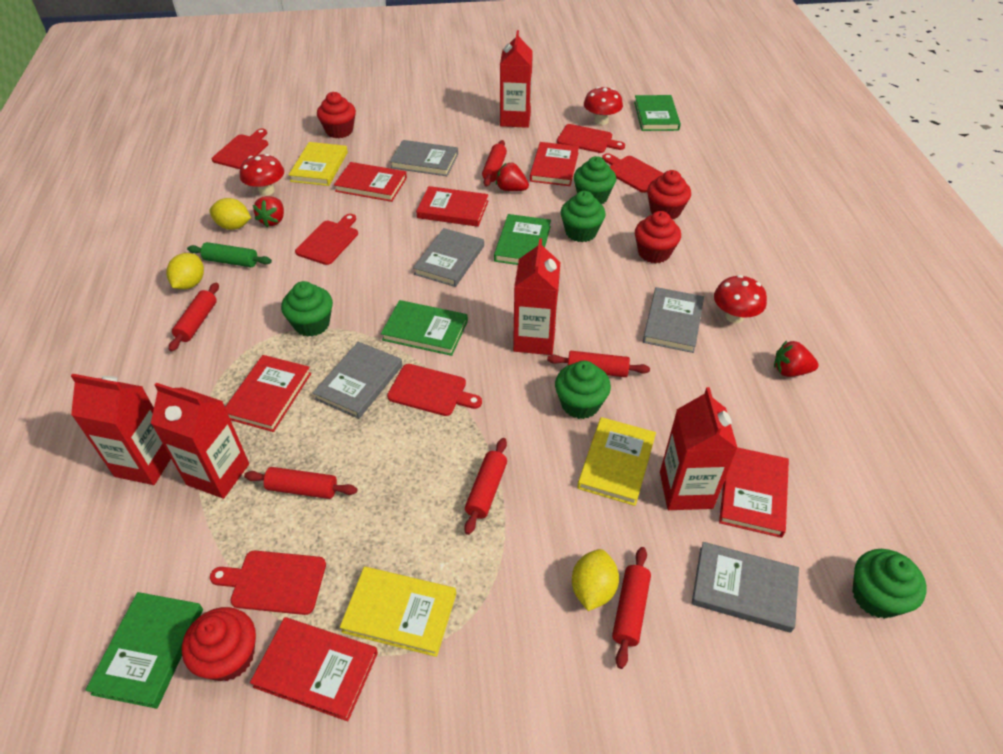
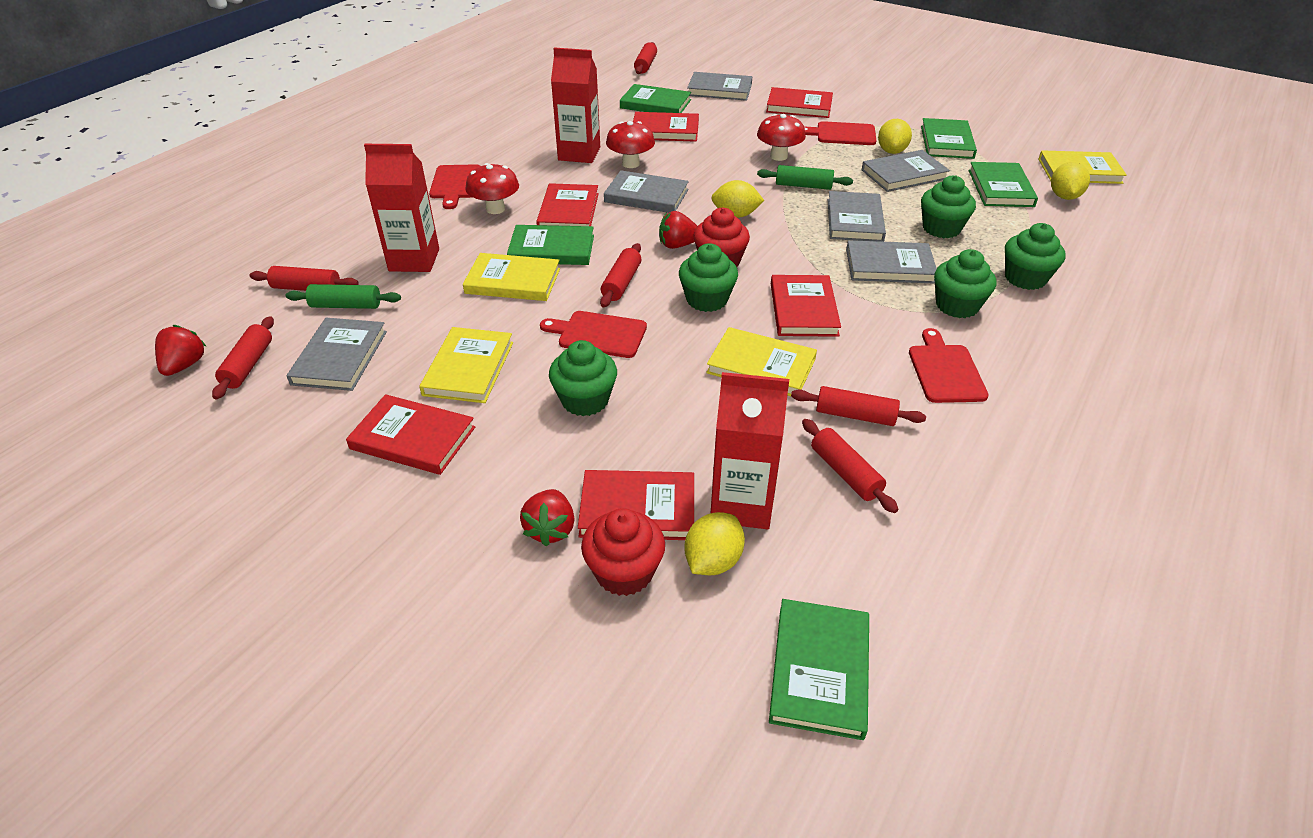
green book: [85,592,203,709] [381,300,468,356] [494,214,551,265] [634,95,681,131] = 4 -> [507,225,594,265] [620,84,691,113] [769,599,869,740] [921,118,977,159] [969,162,1038,207] = 5
green rolling pin: [187,242,272,267] = 1 -> [286,284,401,309] [757,165,853,190] = 2
grey book: [313,341,402,419] [390,140,458,176] [413,228,484,287] [643,287,704,353] [691,542,799,633] = 5 -> [287,318,387,391] [604,170,689,213] [687,72,752,101] [828,191,886,242] [846,240,937,284] [862,150,950,192] = 6
red carton: [71,374,171,485] [151,383,249,499] [500,30,533,128] [513,238,561,355] [660,387,738,510] = 5 -> [364,144,439,272] [551,47,600,163] [711,372,789,529] = 3
red cupcake: [182,607,256,681] [317,92,356,138] [635,211,681,263] [647,170,691,219] = 4 -> [581,508,665,596] [693,208,750,267] = 2
red cutting board: [210,551,326,615] [212,128,268,169] [295,214,358,265] [387,364,482,416] [557,124,625,153] [602,153,664,193] = 6 -> [429,164,480,209] [540,311,647,358] [804,121,876,145] [909,328,989,403] = 4
yellow book: [289,142,348,186] [340,567,456,657] [577,417,656,506] = 3 -> [419,327,513,403] [463,253,560,301] [706,327,817,396] [1038,150,1127,184] = 4
yellow lemon: [166,253,204,289] [210,198,251,230] [572,549,619,611] = 3 -> [684,512,745,575] [711,180,764,218] [878,119,912,154] [1051,162,1090,200] = 4

